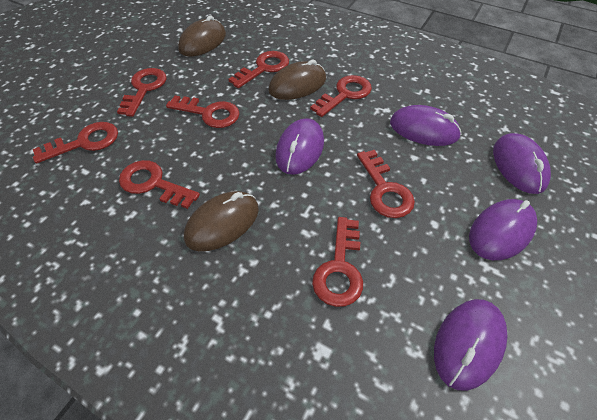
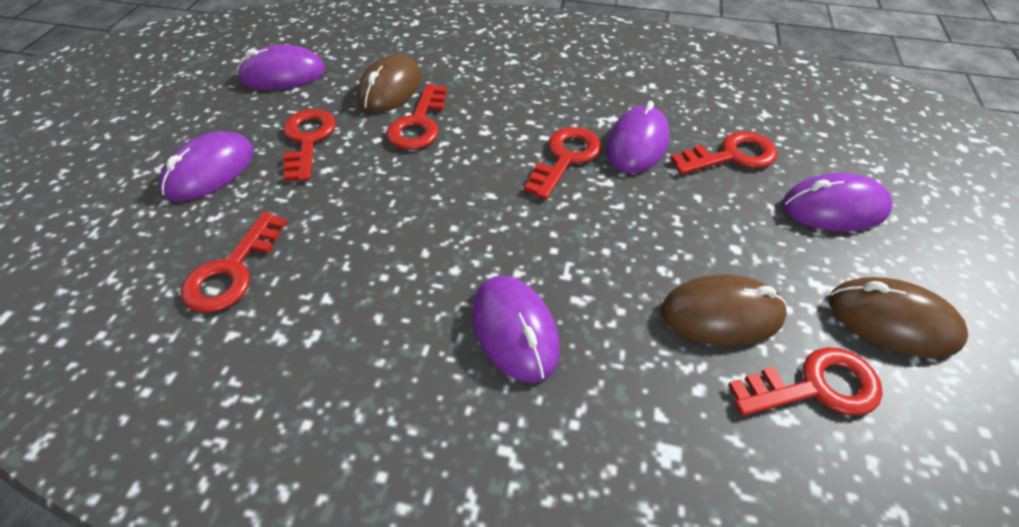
red key: [33,122,118,164] [117,68,167,117] [119,160,200,209] [166,96,240,128] [228,51,289,88] [310,75,372,117] [312,217,363,307] [357,150,415,218] = 8 -> [181,212,287,313] [283,109,336,182] [386,84,447,150] [524,127,601,200] [670,131,778,175] [728,347,883,416] = 6

